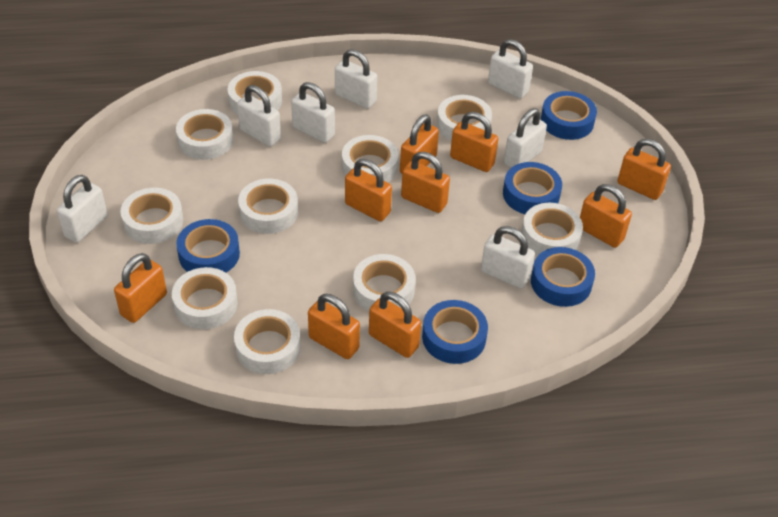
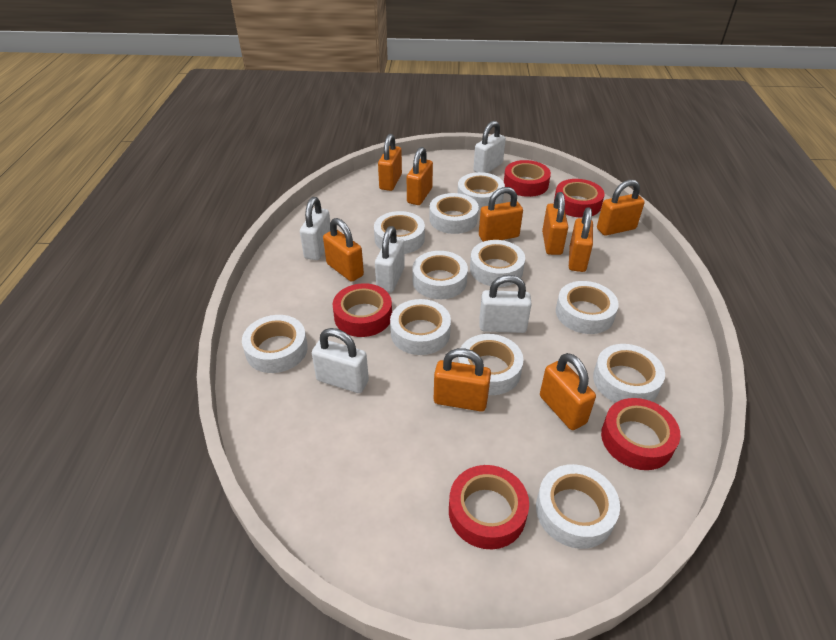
blue tape: [176,219,240,272] [422,300,488,364] [503,162,562,214] [531,247,595,307] [541,91,597,140] = 5 -> none = 0
red tape: none = 0 -> [333,283,392,337] [449,465,529,549] [504,160,551,197] [554,179,605,218] [601,398,680,470] = 5
white padlock: [57,175,107,243] [237,85,281,147] [291,82,335,143] [335,49,377,109] [481,226,535,289] [488,39,533,99] [504,108,547,168] = 7 -> [300,197,330,260] [312,328,369,393] [375,226,405,293] [473,121,506,173] [479,275,532,333] = 5
white tape: [121,187,183,244] [172,267,238,329] [176,109,233,160] [228,71,282,115] [234,309,301,374] [238,178,298,234] [342,135,398,183] [353,254,416,311] [437,95,492,141] [521,203,583,255] = 10 -> [242,315,308,373] [374,211,425,254] [390,299,451,355] [412,251,468,299] [429,193,479,234] [457,172,505,210] [458,334,523,395] [470,240,525,287] [536,464,620,549] [556,281,619,334] [593,344,665,403] = 11

